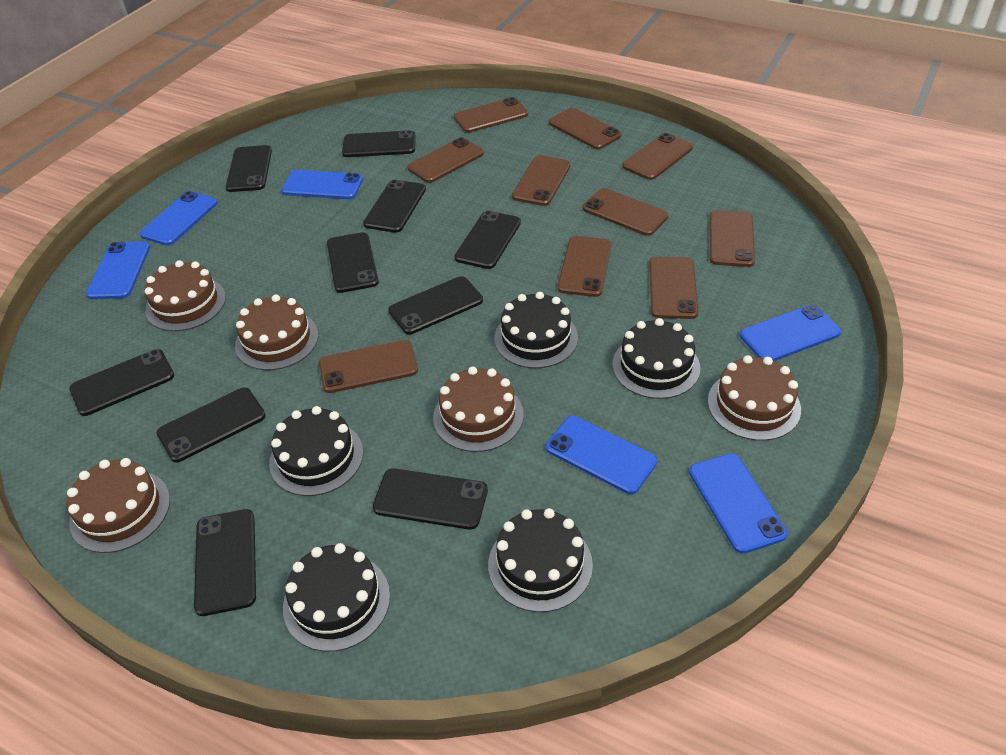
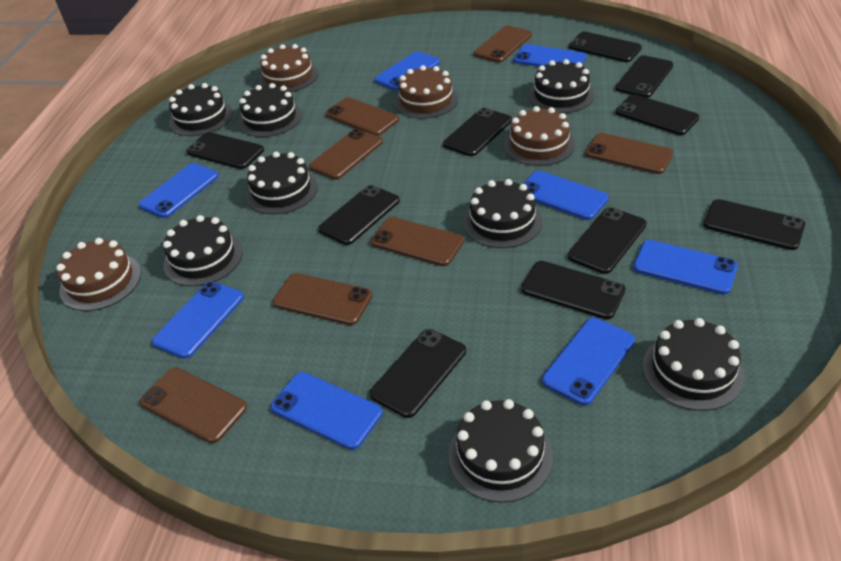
black cake: [269,406,363,496] [283,543,390,652] [488,508,593,612] [494,292,578,368] [612,318,700,399] = 5 -> [163,215,243,286] [169,83,233,136] [238,83,302,137] [246,152,318,214] [449,399,553,503] [464,179,542,248] [529,59,594,113] [643,318,744,411] = 8
blue phone: [86,241,150,299] [140,191,217,246] [281,170,363,199] [546,416,658,494] [689,453,788,554] [740,305,841,361] = 6 -> [139,163,219,218] [152,282,244,359] [271,372,383,450] [374,51,440,91] [514,44,587,67] [523,171,609,220] [542,317,635,405] [633,240,738,295] = 8
brown cake: [67,458,170,553] [145,260,226,331] [235,294,318,370] [433,366,524,452] [708,355,801,441] = 5 -> [56,238,141,311] [259,44,318,92] [394,65,458,119] [504,106,575,166] = 4
brown phone: [319,340,418,393] [407,137,484,183] [454,97,528,133] [512,155,571,206] [549,108,621,149] [558,236,612,297] [583,188,669,236] [622,133,693,180] [649,257,699,319] [710,210,755,267] = 10 -> [140,367,247,443] [273,273,372,325] [309,129,383,179] [326,97,399,136] [370,217,464,266] [474,26,532,62] [585,133,673,174] = 7

